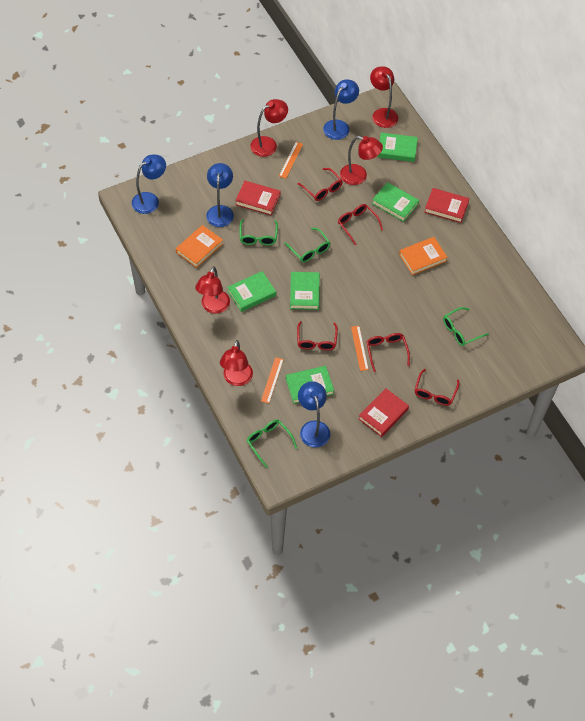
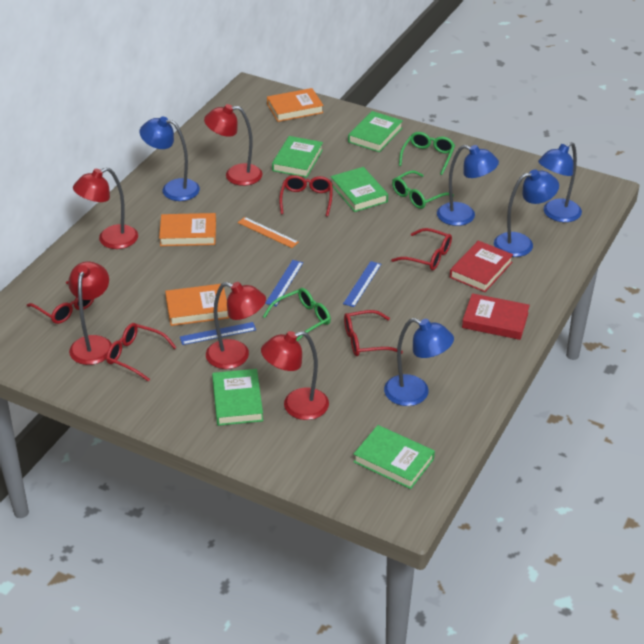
blue lamp: [132,155,166,214] [206,163,234,227] [298,381,330,448] [323,79,359,140] = 4 -> [140,116,200,201] [384,318,454,406] [437,145,499,226] [494,169,559,257] [538,142,582,222] = 5
blue ruler: none = 0 -> [180,322,256,345] [265,260,303,306] [343,261,381,307] = 3
green glasses: [240,219,278,246] [247,419,297,468] [284,228,330,262] [443,307,489,346] = 4 -> [263,288,331,341] [392,170,454,209] [399,132,455,175] = 3
orange book: [176,225,223,268] [399,237,448,275] = 2 -> [159,213,216,246] [165,284,229,326] [267,88,324,122] = 3
orange ruler: [261,357,284,403] [279,142,303,178] [351,326,369,371] = 3 -> [238,217,299,248] = 1
red book: [235,181,281,216] [359,388,409,437] [424,188,469,223] = 3 -> [450,240,513,292] [462,293,530,340] = 2

